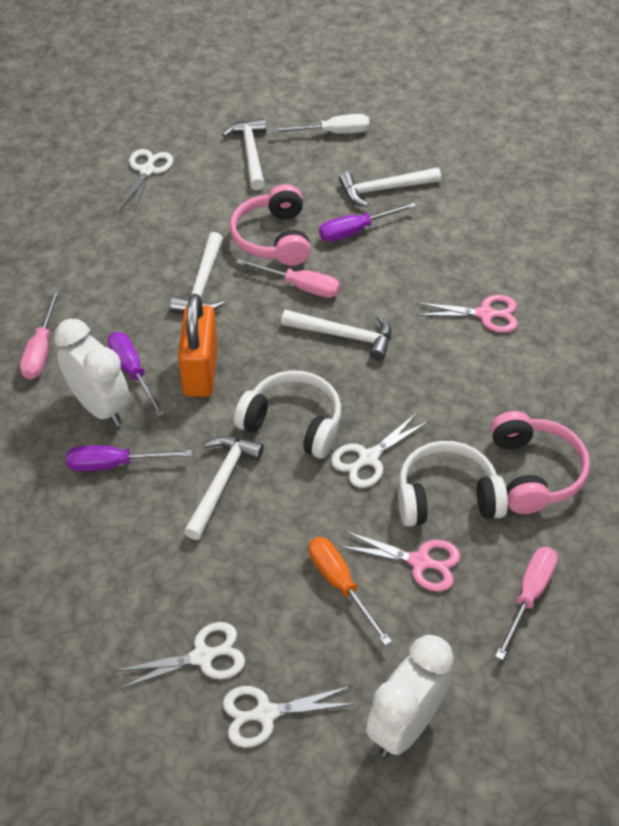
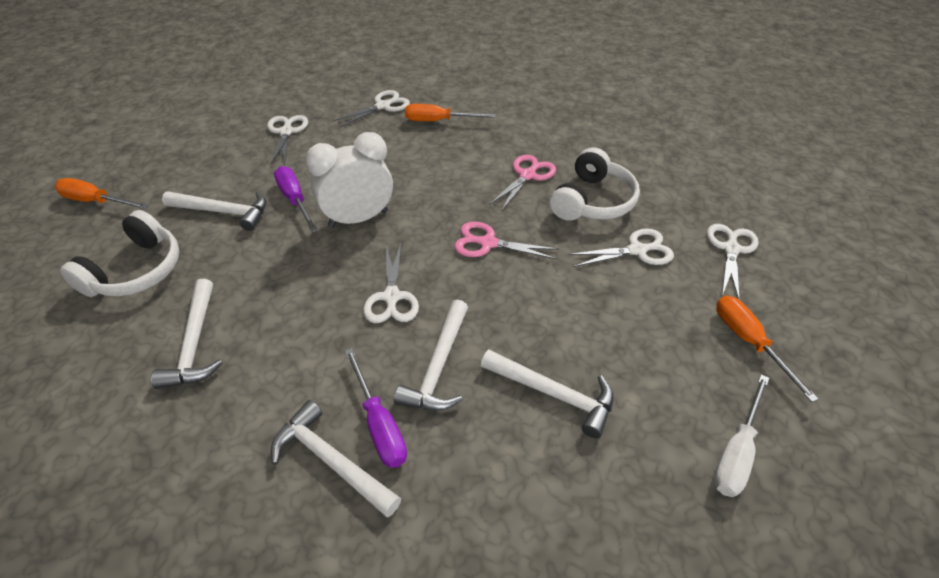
orange padlock: [178,294,218,397] = 1 -> none = 0
orange screwdriver: [309,537,392,646] = 1 -> [55,178,149,209] [405,104,496,121] [716,296,818,402] = 3
pink headphones: [230,184,311,266] [491,411,590,514] = 2 -> none = 0
pink screwdriver: [20,290,60,379] [236,258,340,298] [495,547,558,661] = 3 -> none = 0
purple screwdriver: [66,445,192,471] [108,332,165,417] [319,202,416,242] = 3 -> [274,166,318,233] [344,348,407,468] = 2
white clock: [54,319,130,426] [366,635,454,757] = 2 -> [305,132,393,227] = 1
white scissors: [115,622,245,689] [120,149,173,212] [223,686,354,748] [331,412,429,488] = 4 -> [267,115,308,166] [333,90,410,128] [363,244,419,323] [568,228,674,267] [707,224,759,299] = 5

